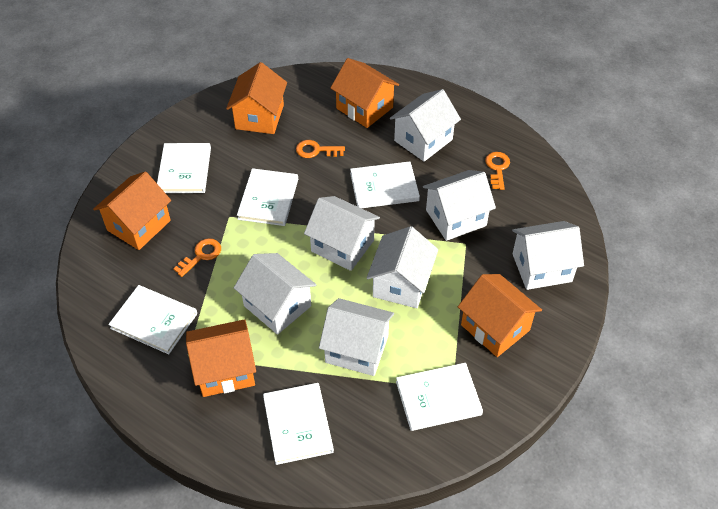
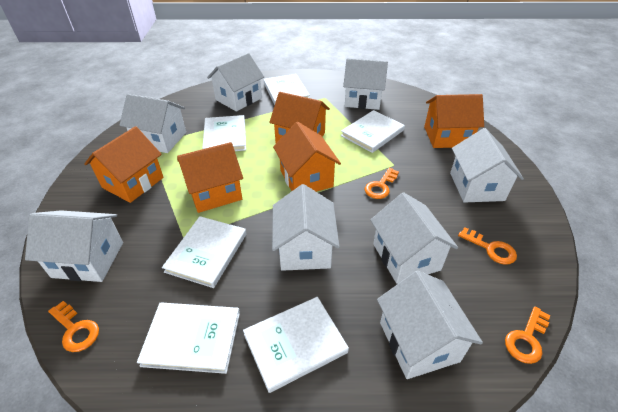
orange key: [173,238,221,277] [296,140,345,158] [485,152,510,190] = 3 -> [48,301,99,352] [365,168,399,199] [458,227,517,265] [505,306,550,364] = 4
white house: [234,253,316,335] [304,196,380,271] [319,298,394,376] [367,226,438,308] [390,89,461,162] [423,170,496,241] [512,221,584,290] = 7 -> [25,210,123,282] [120,94,186,153] [207,53,264,112] [272,184,340,271] [343,58,388,110] [370,192,458,284] [377,271,483,379] [450,128,524,203] = 8

